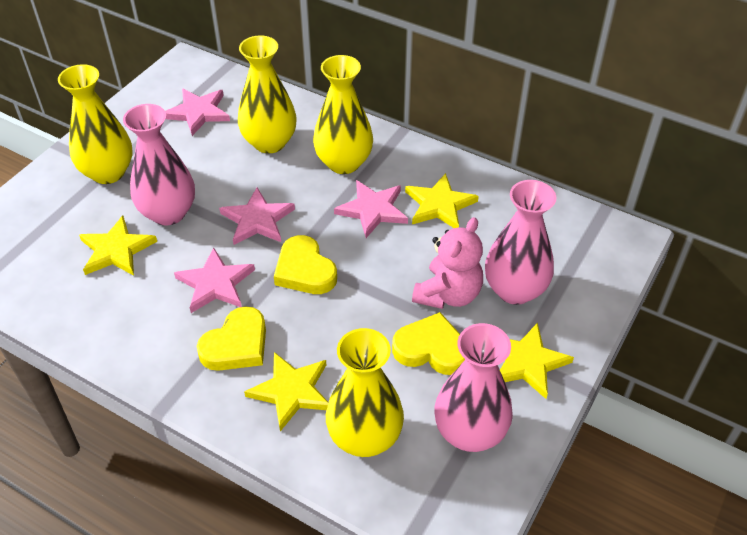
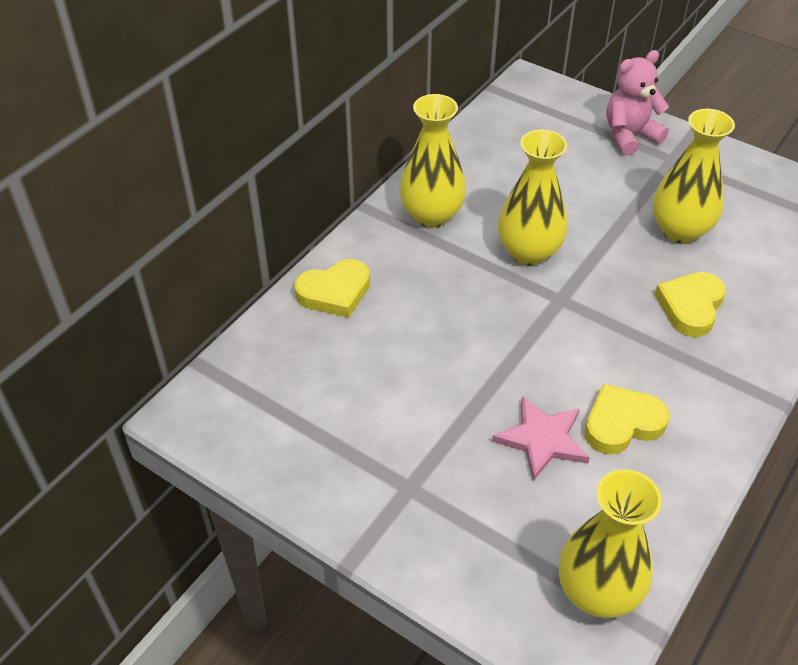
pink star: [165,89,230,136] [174,247,255,313] [219,187,295,245] [334,180,408,238] = 4 -> [492,396,590,481] = 1
pink vase: [123,104,195,226] [434,323,513,452] [485,180,556,305] = 3 -> none = 0
yellow star: [79,216,157,276] [244,352,329,431] [405,173,479,228] [500,323,574,399] = 4 -> none = 0

